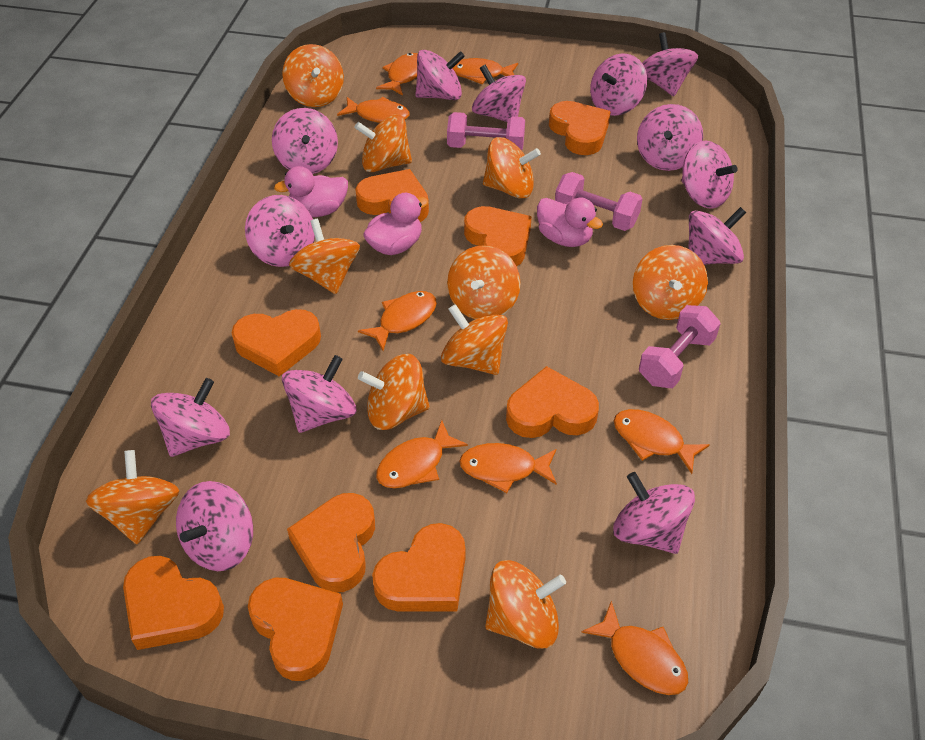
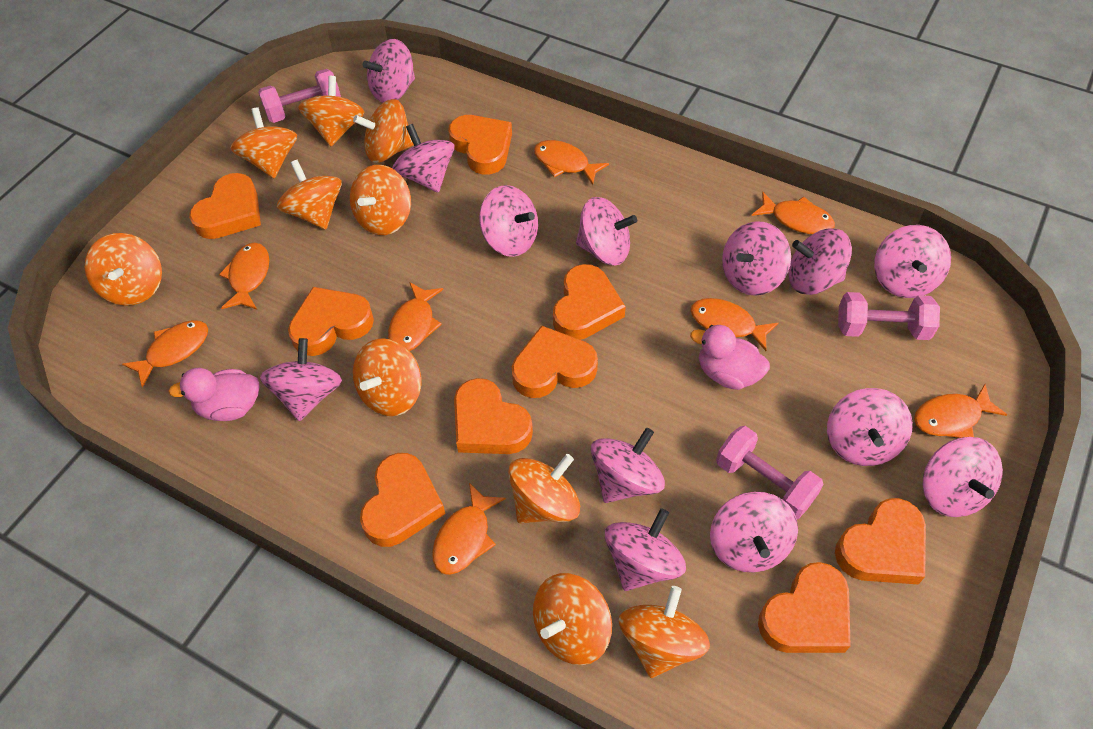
pink duck: [274,166,348,217] [363,193,428,255] [537,198,603,247] = 3 -> [168,368,259,421] [690,325,770,390] = 2

